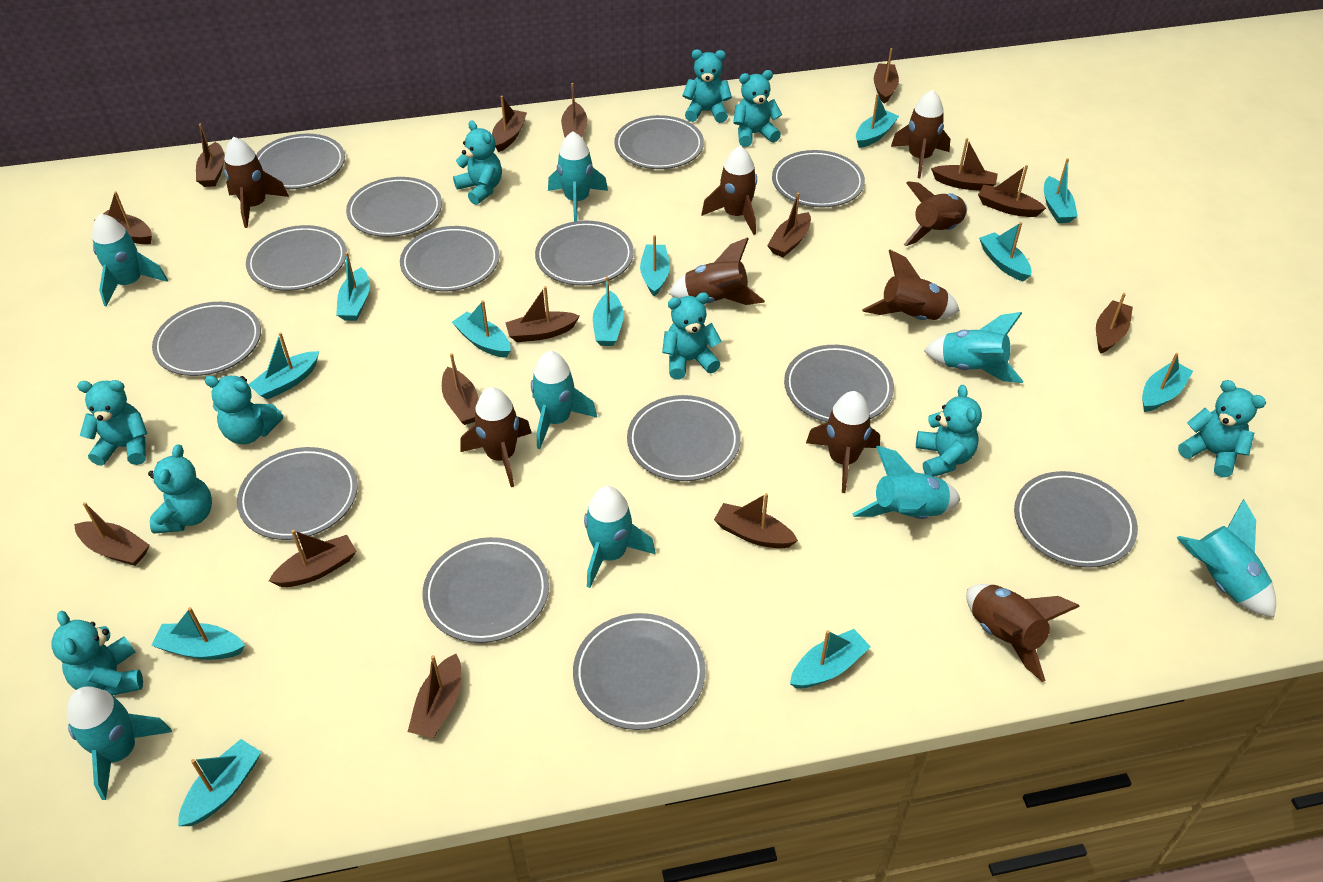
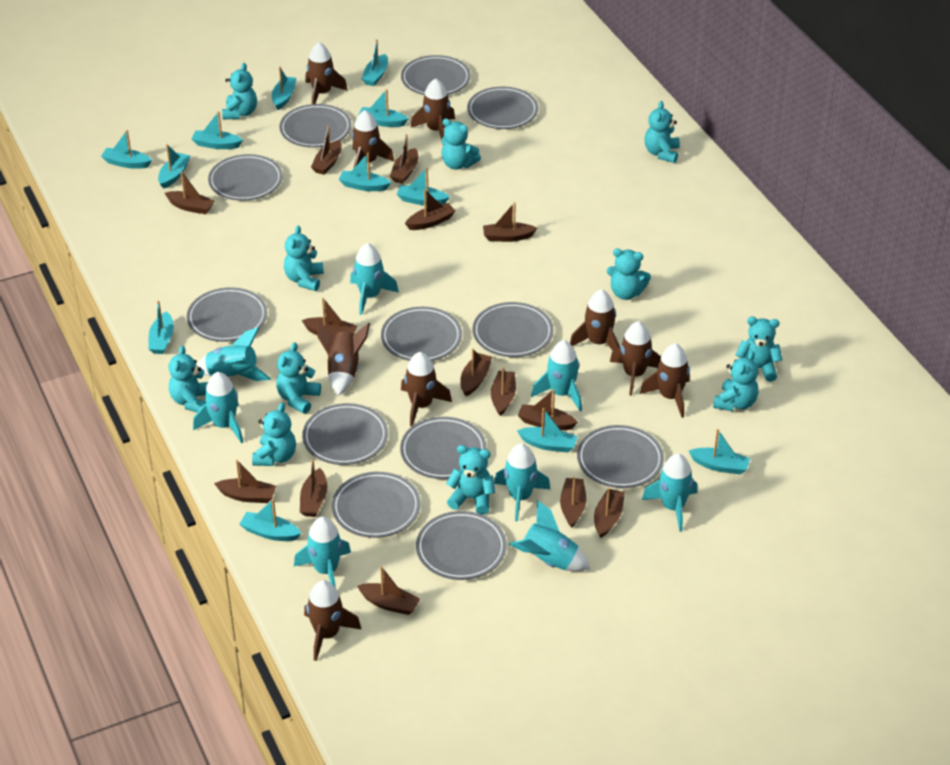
brown boat: [74,502,150,566] [94,191,152,244] [196,123,225,187] [269,530,356,587] [408,654,461,738] [442,353,479,425] [492,96,527,152] [505,286,580,342] [561,83,587,137] [714,493,798,548] [767,193,811,257] [874,48,899,104] [931,138,998,191] [978,165,1046,217] [1096,293,1133,354] = 15 -> [165,171,215,214] [214,460,276,503] [300,460,327,517] [301,298,358,336] [311,126,342,175] [357,566,421,615] [390,134,418,184] [405,189,455,230] [460,348,492,396] [483,202,537,242] [491,367,516,416] [518,389,578,430] [560,476,586,528] [594,487,625,538] = 14
grey plate: [152,302,261,376] [237,447,358,540] [246,225,347,291] [256,134,345,189] [346,177,442,237] [400,226,500,291] [422,537,549,643] [535,221,634,286] [573,613,706,730] [614,115,704,169] [627,395,741,481] [772,150,865,207] [784,345,894,422] [1014,471,1138,568] = 14 -> [187,287,267,342] [208,154,283,201] [280,104,351,148] [302,403,388,465] [332,472,421,538] [381,307,462,361] [400,417,486,479] [401,55,471,95] [416,511,507,580] [467,86,538,129] [472,302,553,357] [577,425,664,488] = 12
turquoise teddy bear: [51,611,143,695] [77,380,147,466] [148,444,212,534] [205,376,283,444] [453,121,502,205] [662,292,722,379] [682,50,732,123] [733,70,782,147] [916,385,982,477] [1178,380,1266,477] = 10 -> [169,346,208,413] [222,63,257,120] [252,403,296,466] [276,342,321,414] [284,226,324,291] [441,118,481,170] [446,445,495,515] [607,248,651,300] [645,101,680,163] [713,351,758,411] [736,317,782,382] = 11

